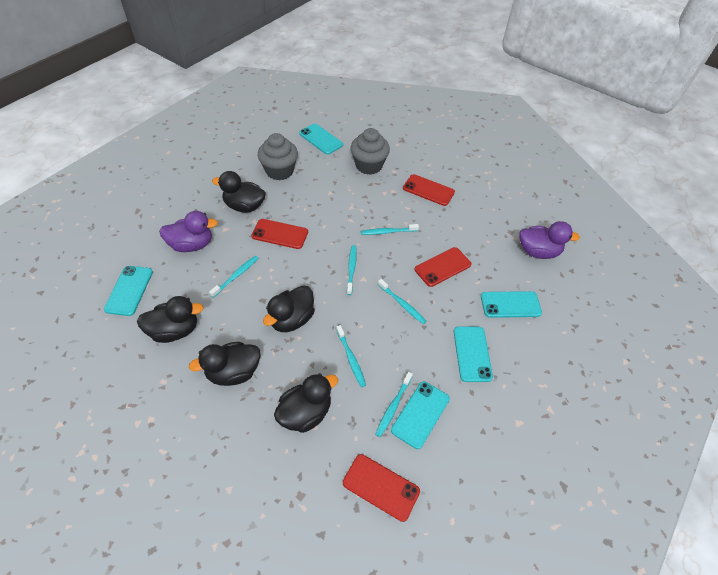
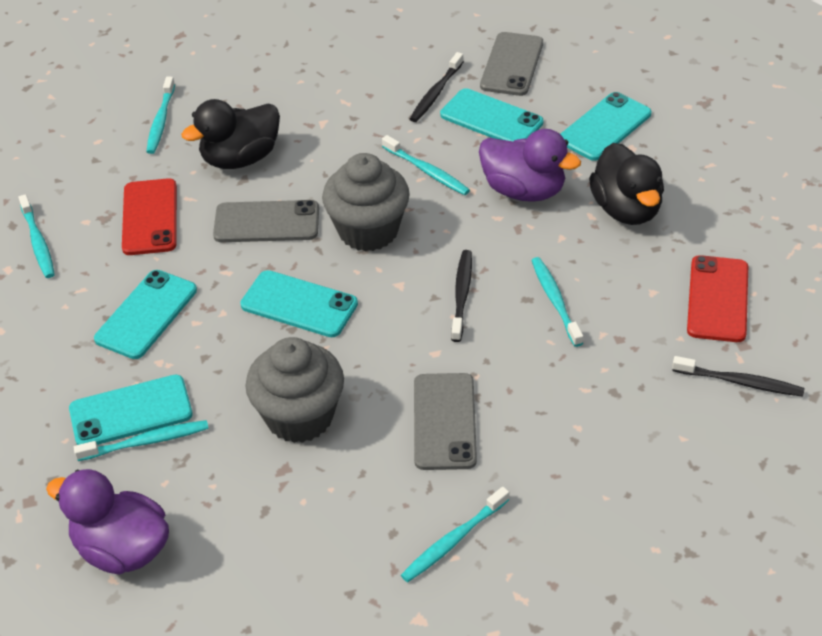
black duck: [137,296,204,343] [189,342,260,386] [212,171,266,213] [263,285,315,332] [274,373,338,433] = 5 -> [181,99,280,169] [589,143,664,225] = 2
black toothbrush: none = 0 -> [410,52,464,122] [451,250,472,342] [672,356,804,397] = 3
grey phone: none = 0 -> [213,200,319,242] [414,373,477,470] [480,32,543,96] = 3
red phone: [251,219,308,249] [343,454,420,522] [403,174,455,206] [415,247,471,287] = 4 -> [122,178,177,255] [687,255,748,342] = 2

